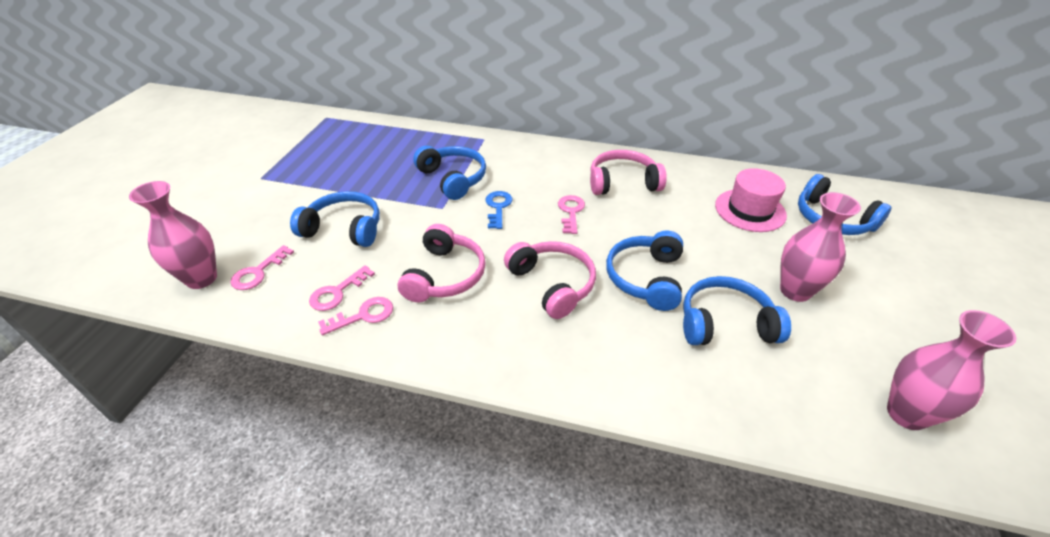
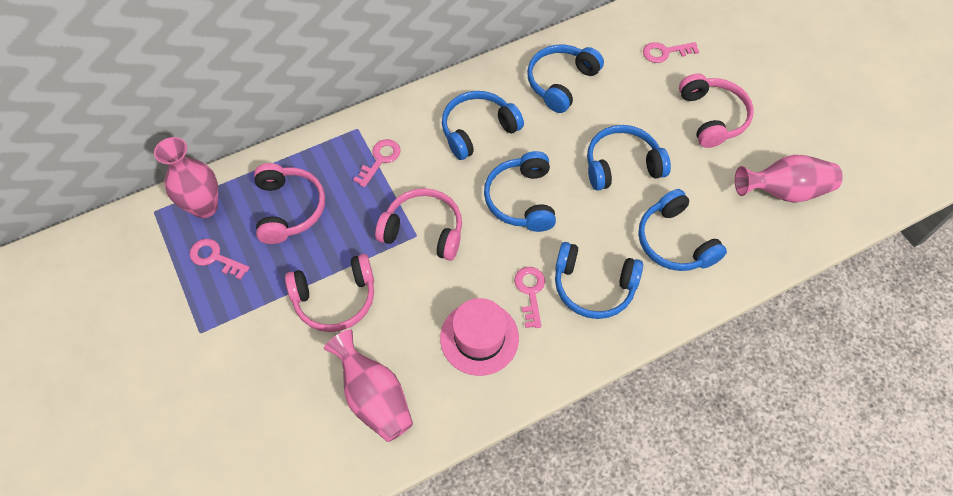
blue headphones: [290,191,380,247] [413,146,486,200] [606,231,683,311] [683,276,791,345] [798,174,892,235] = 5 -> [442,91,524,160] [484,151,556,232] [527,45,604,113] [555,242,643,319] [587,125,671,191] [638,189,727,271] = 6
blue key: [486,191,513,229] = 1 -> none = 0
pink headphones: [398,224,486,302] [504,241,596,319] [590,150,667,195] = 3 -> [254,163,325,244] [285,254,374,332] [375,188,462,261] [679,73,754,148] = 4

